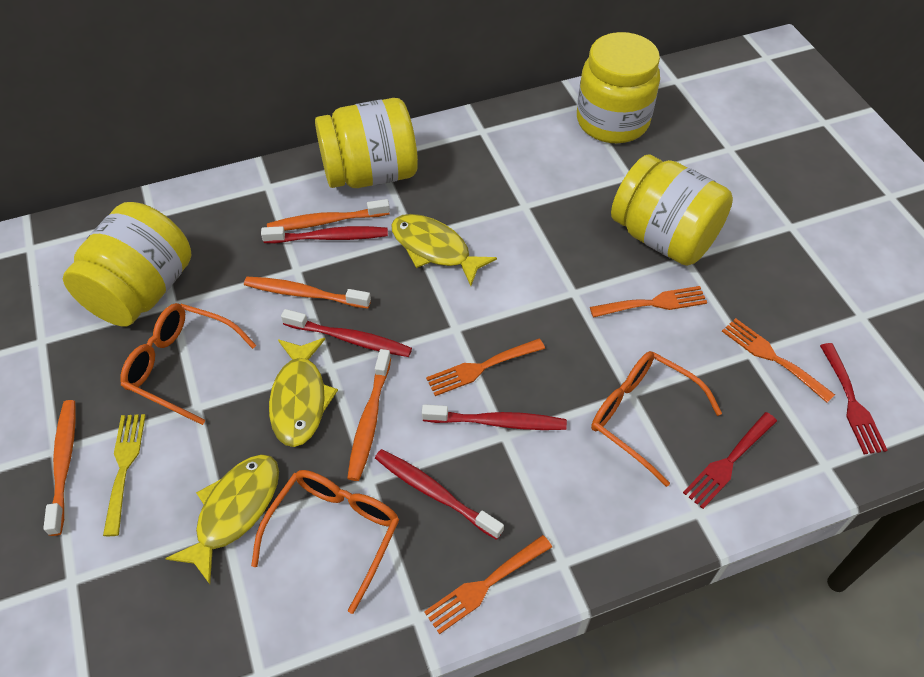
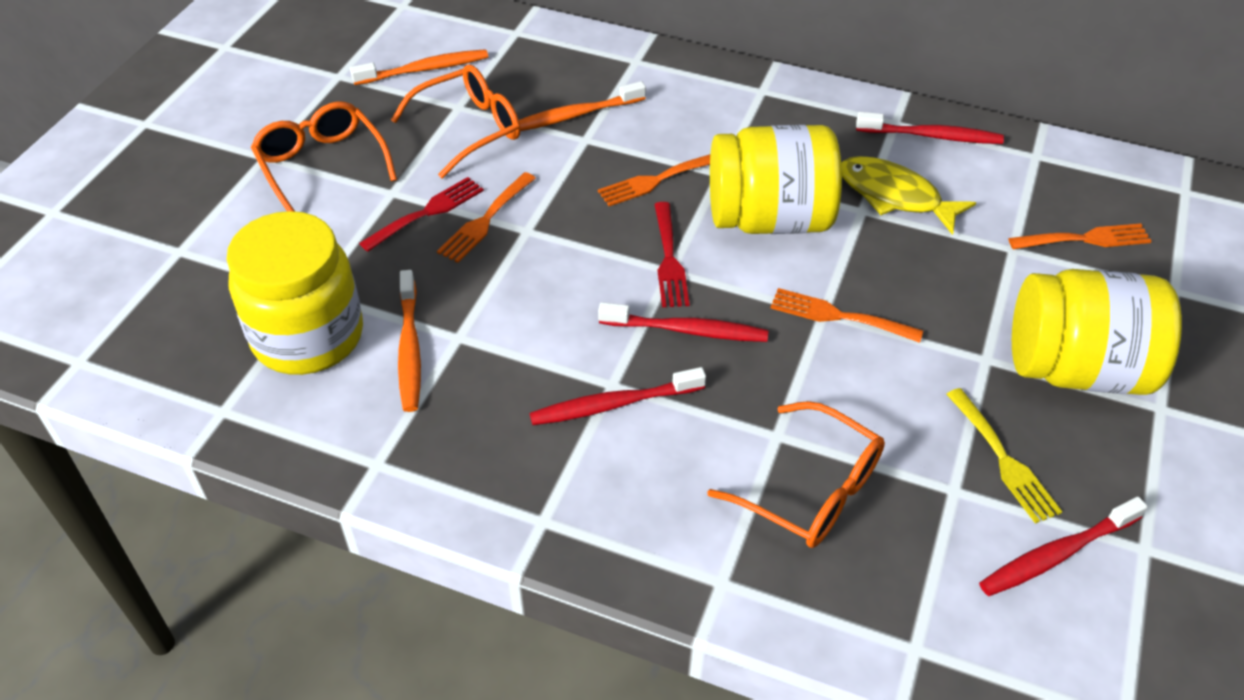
orange toothbrush: [43,400,76,536] [244,277,371,309] [267,199,390,231] [347,349,391,481] = 4 -> [350,49,488,85] [398,270,421,412] [519,81,646,131] = 3
yellow fish: [165,454,279,584] [269,338,338,447] [391,214,497,286] = 3 -> [841,156,976,235] = 1
yellow jar: [63,202,192,326] [315,98,418,188] [577,32,660,143] [611,154,733,266] = 4 -> [227,211,363,375] [710,125,842,234] [1012,269,1182,395] = 3

